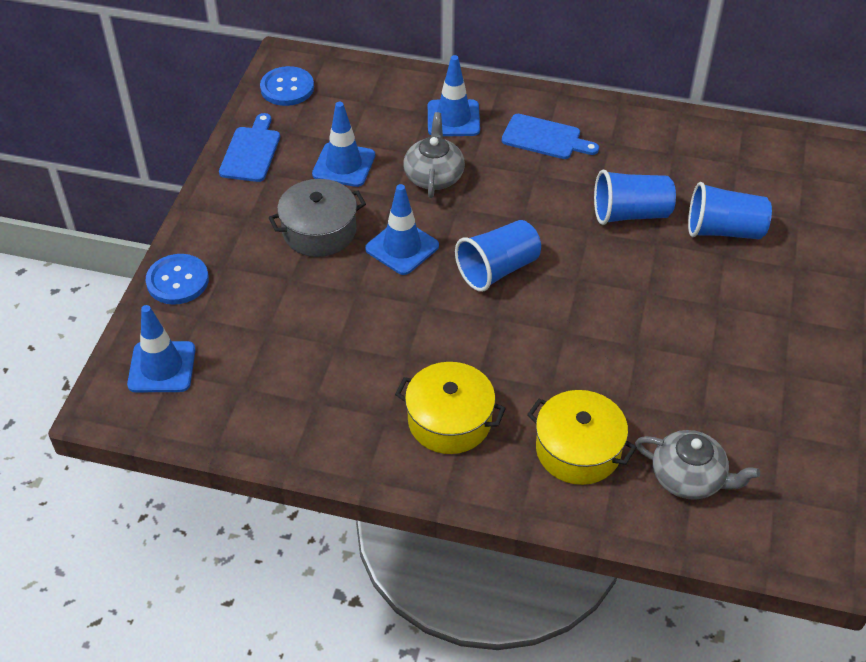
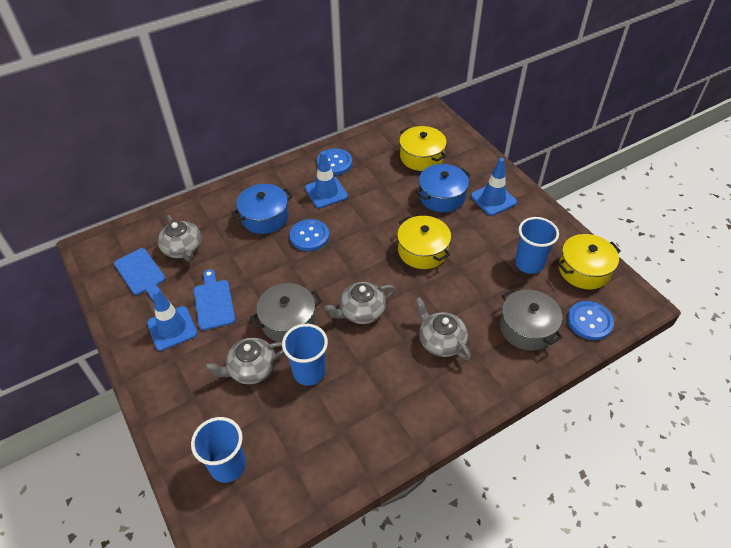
blue button: [145,254,209,305] [260,66,314,106] = 2 -> [290,219,329,251] [317,149,352,175] [567,301,614,340] = 3
blue pot: none = 0 -> [232,184,293,234] [416,164,471,212] = 2
blue traffic cone: [127,305,195,392] [312,102,375,187] [365,184,439,275] [428,55,480,136] = 4 -> [147,289,197,351] [305,151,348,208] [471,158,517,216] = 3
grey pot: [269,179,366,257] = 1 -> [250,283,322,342] [500,289,563,351] = 2
grey teapot: [403,112,465,198] [635,430,760,500] = 2 -> [158,215,202,262] [205,338,284,384] [324,282,395,324] [415,297,471,361] = 4
yellow pot: [395,362,506,454] [527,390,637,485] = 2 -> [397,216,451,269] [399,126,447,171] [557,234,621,289] = 3

